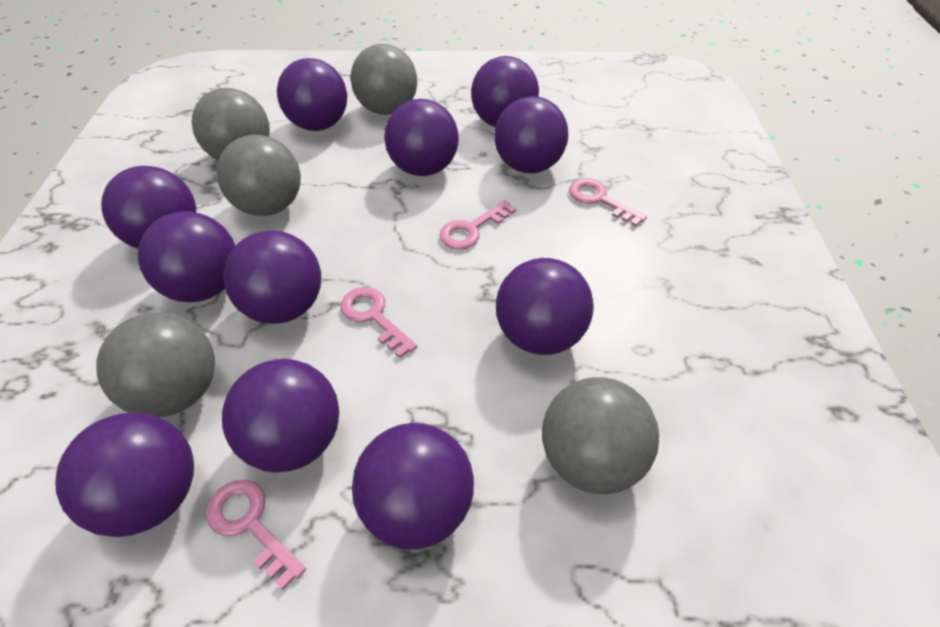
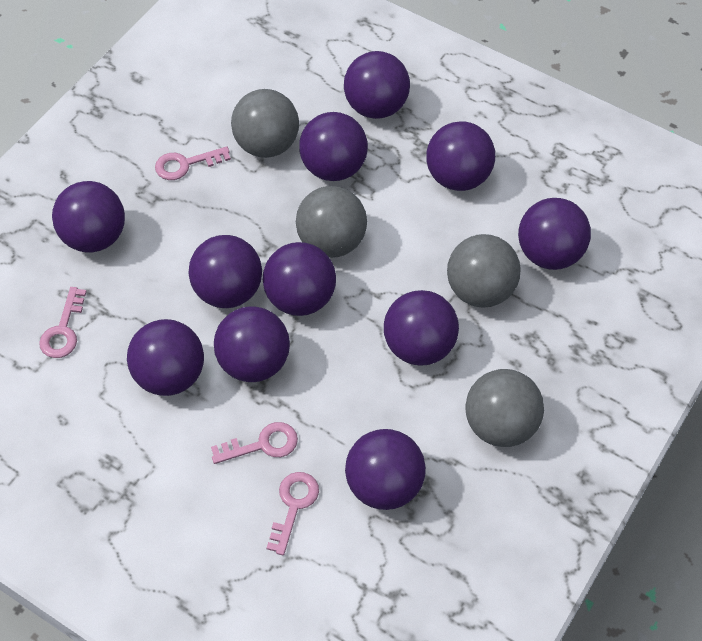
grey ball: [97,312,215,417] [192,88,270,160] [217,135,301,216] [351,44,417,115] [542,377,659,494] = 5 -> [231,89,299,158] [296,186,367,258] [447,234,521,308] [465,369,544,447] = 4

